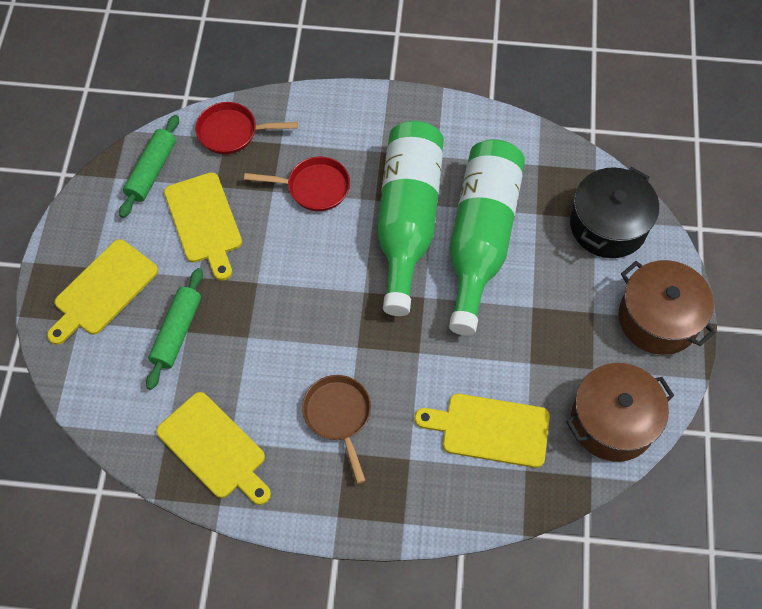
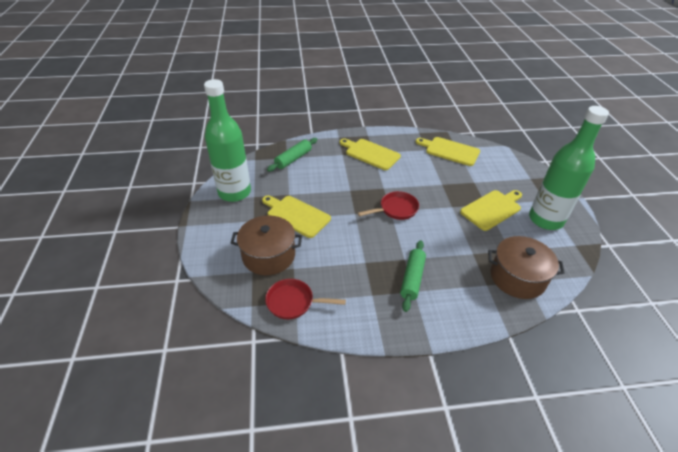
black pot: [570,167,659,258] = 1 -> none = 0
brown pan: [302,375,371,484] = 1 -> none = 0

